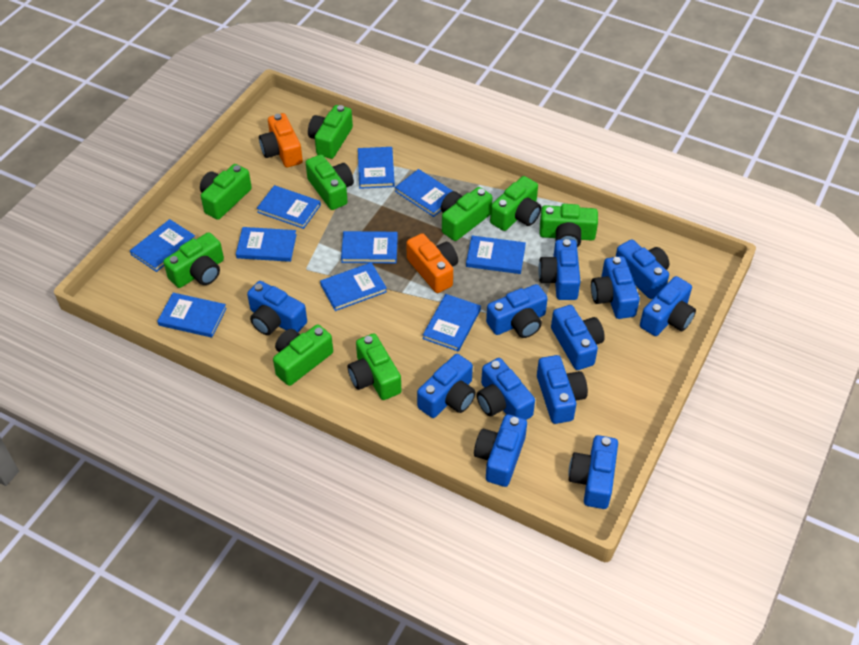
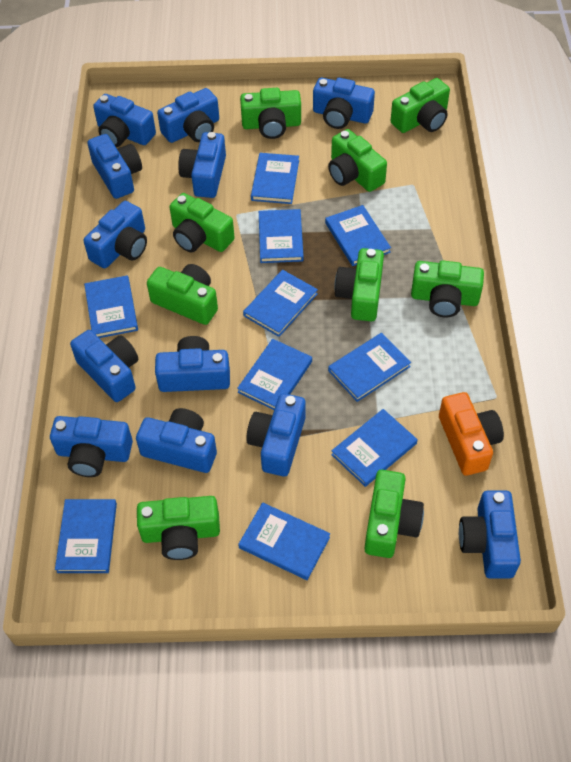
orange camera: [259,113,303,167] [406,233,458,293] = 2 -> [439,392,504,476] = 1

